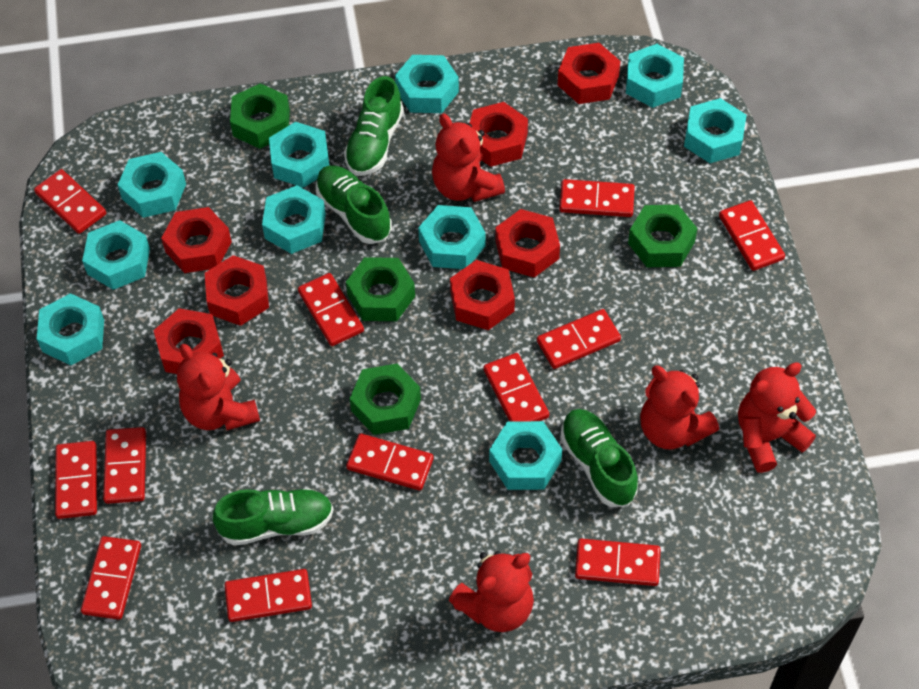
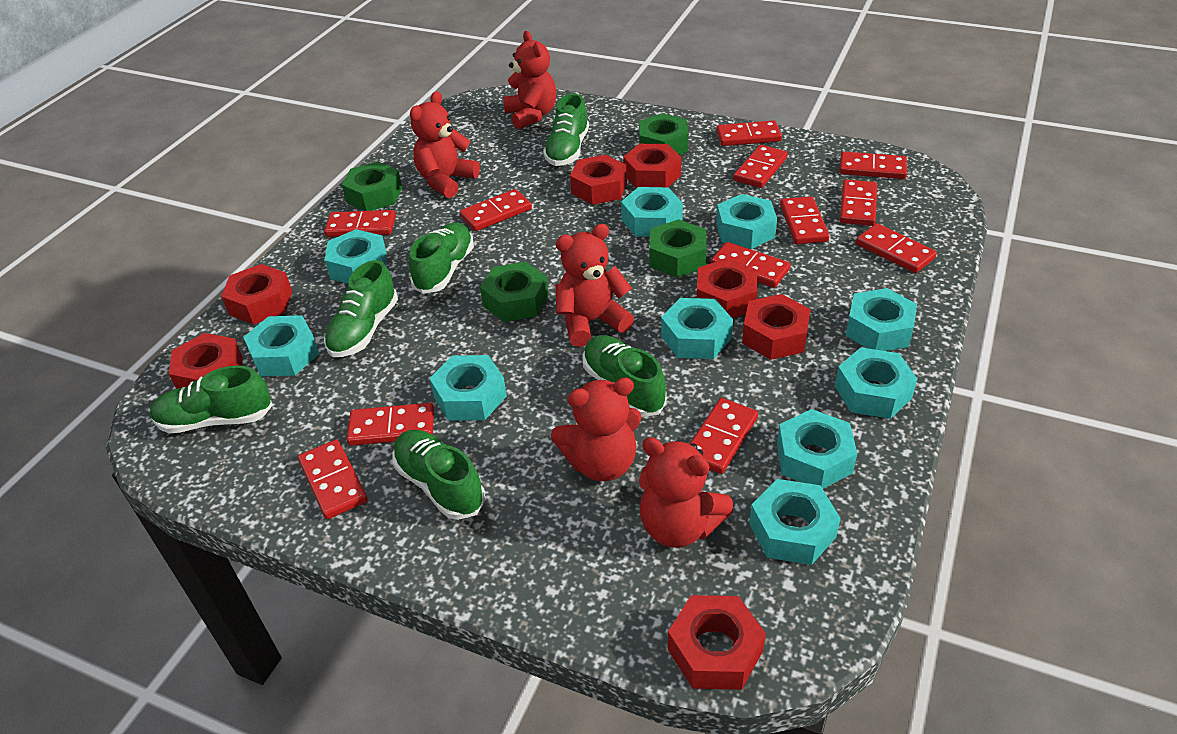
green shoe: [212,488,334,546] [316,165,392,244] [344,76,404,176] [560,409,638,507] = 4 -> [150,366,273,433] [324,260,398,357] [392,430,485,520] [409,222,474,294] [543,93,589,166] [583,335,667,417] = 6

